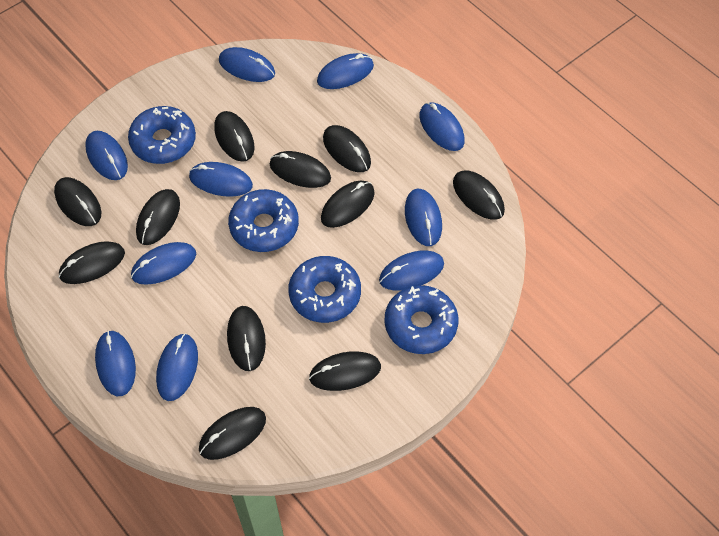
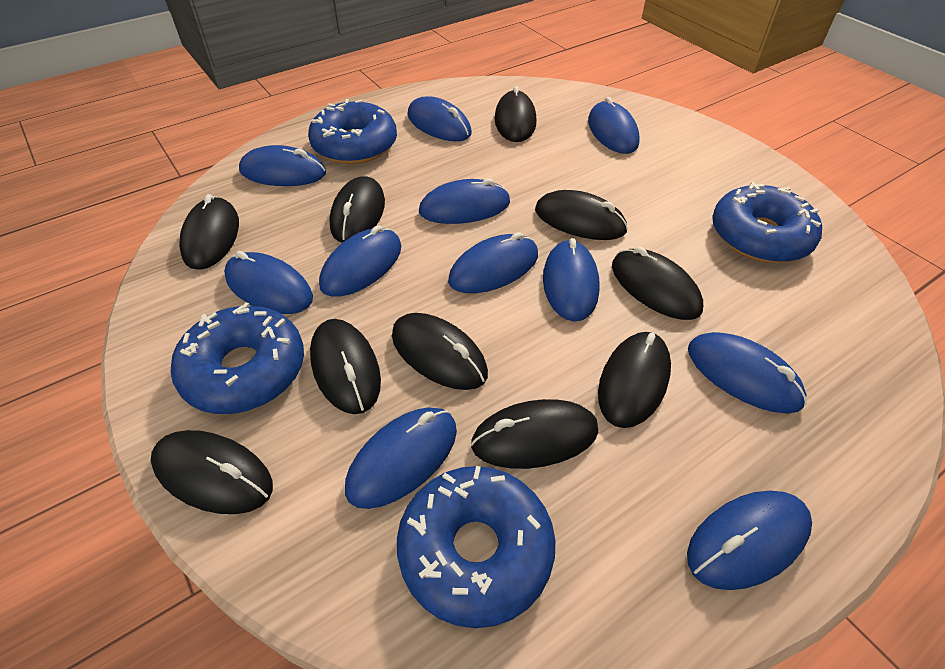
black mouse: [54,177,101,226] [59,241,125,284] [136,189,180,245] [199,407,266,460] [214,111,255,162] [227,306,266,371] [270,151,331,188] [309,351,381,391] [321,181,375,228] [323,125,371,172] [453,171,505,220] = 11 -> [151,430,273,514] [179,194,239,270] [310,319,381,414] [330,176,385,243] [392,313,488,390] [471,399,598,469] [495,86,536,142] [535,190,628,240] [598,332,671,428] [612,247,703,320] = 10
blue mouse: [85,131,128,180] [95,330,136,396] [131,242,196,285] [156,333,198,401] [189,162,253,197] [219,47,275,82] [317,53,374,89] [379,250,444,291] [405,189,442,246] [419,102,465,151] = 10 -> [224,251,313,314] [239,145,326,186] [319,225,401,297] [345,407,457,509] [408,96,472,141] [419,178,510,224] [448,232,538,293] [543,238,600,322] [588,97,640,154] [687,490,812,590] [688,332,807,413] = 11

